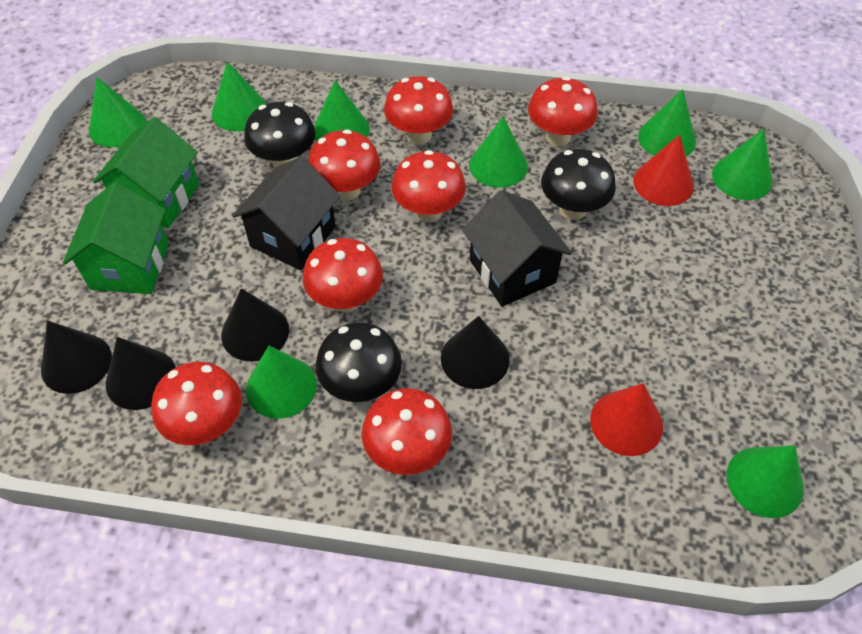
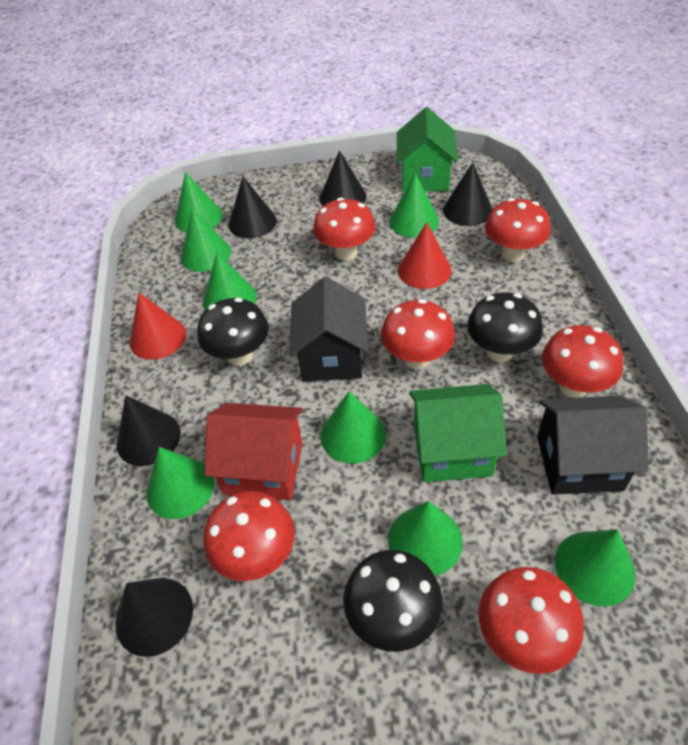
black cone: [41,321,112,394] [106,337,176,410] [221,288,289,361] [441,316,510,389] = 4 -> [115,578,193,657] [117,395,181,466] [229,177,277,238] [319,150,367,206] [443,162,492,226] = 5
red house: none = 0 -> [205,403,303,500] = 1
red mushroom: [151,362,242,445] [303,238,383,312] [308,129,381,201] [362,388,452,475] [384,76,453,145] [391,150,466,223] [528,76,598,146] = 7 -> [203,491,295,581] [313,197,376,261] [381,299,455,369] [479,567,584,674] [485,198,551,262] [542,325,623,398] = 6

